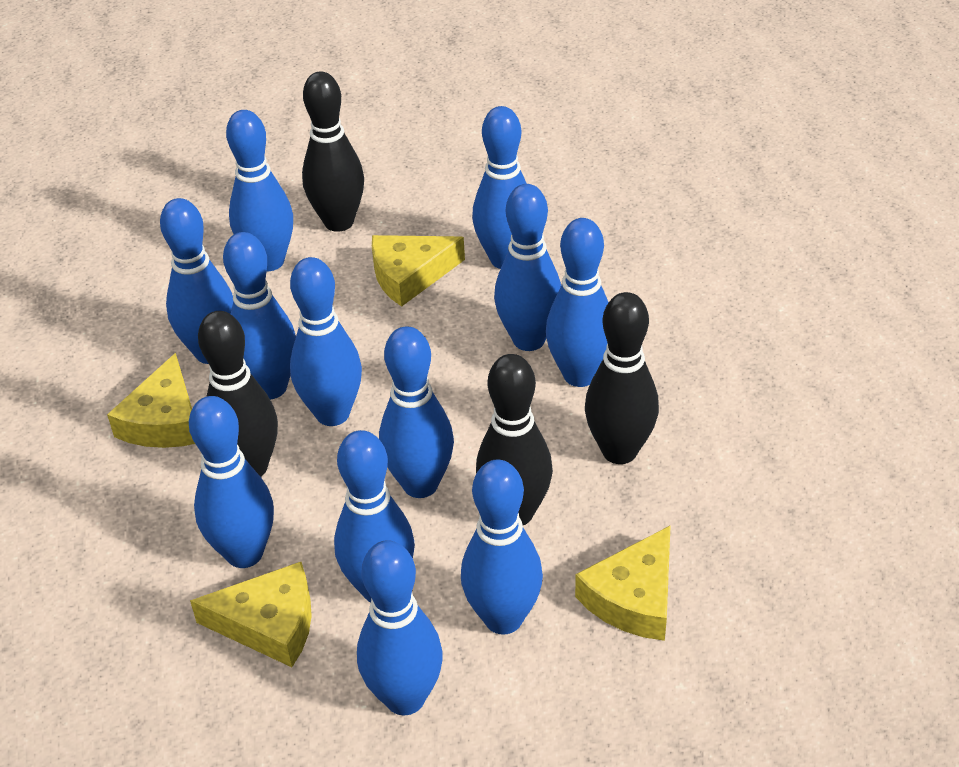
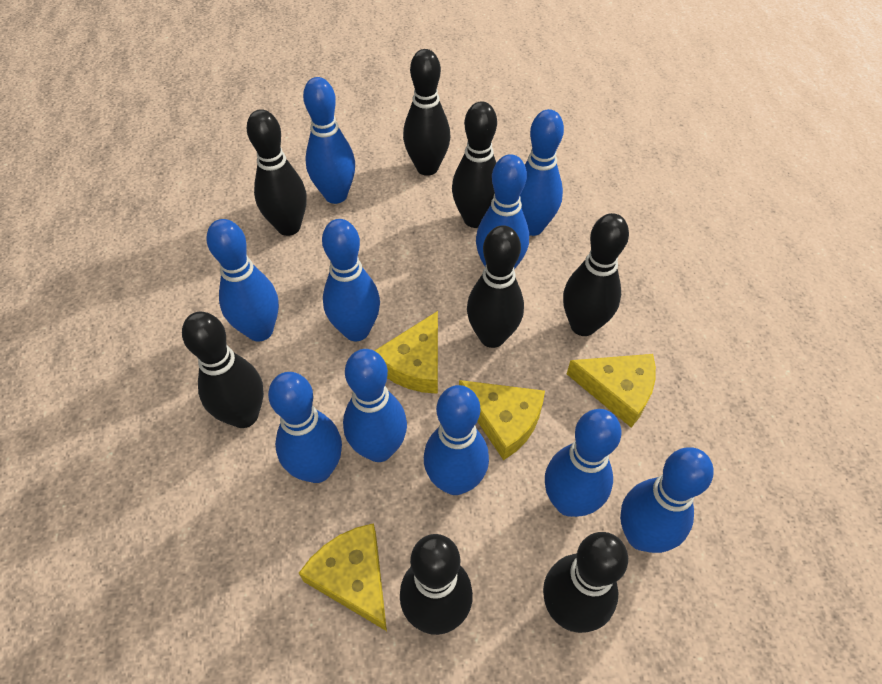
black bowling pin: [198,311,278,477] [302,72,364,232] [476,354,553,525] [585,292,659,464] = 4 -> [182,312,264,428] [247,109,307,236] [400,534,473,635] [403,49,450,176] [452,101,497,228] [467,225,524,348] [543,532,628,633] [563,213,629,336] = 8
blue bowling pin: [160,198,233,364] [189,396,274,568] [223,232,296,399] [226,110,293,271] [290,257,362,426] [334,430,415,602] [357,540,443,715] [379,326,454,498] [461,459,543,635] [472,106,527,269] [494,184,561,351] [546,218,609,387] = 12 -> [206,219,279,342] [268,372,342,483] [303,77,355,204] [322,219,380,341] [343,349,407,462] [424,385,489,495] [476,154,529,269] [520,109,564,236] [545,409,621,517] [620,447,713,553] = 10

